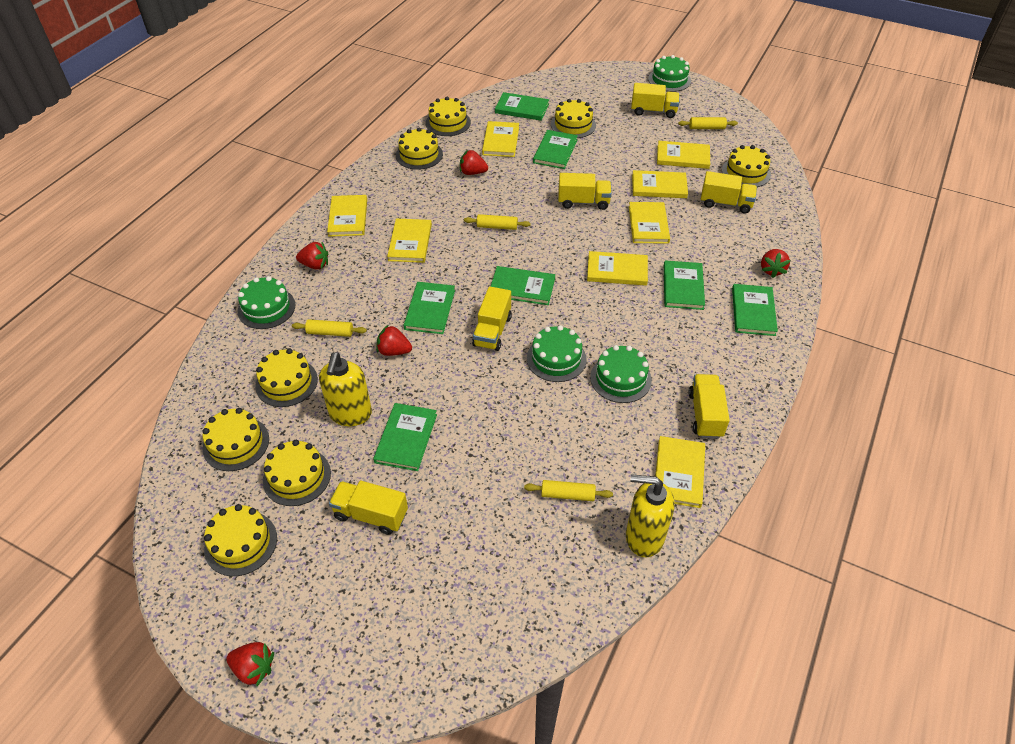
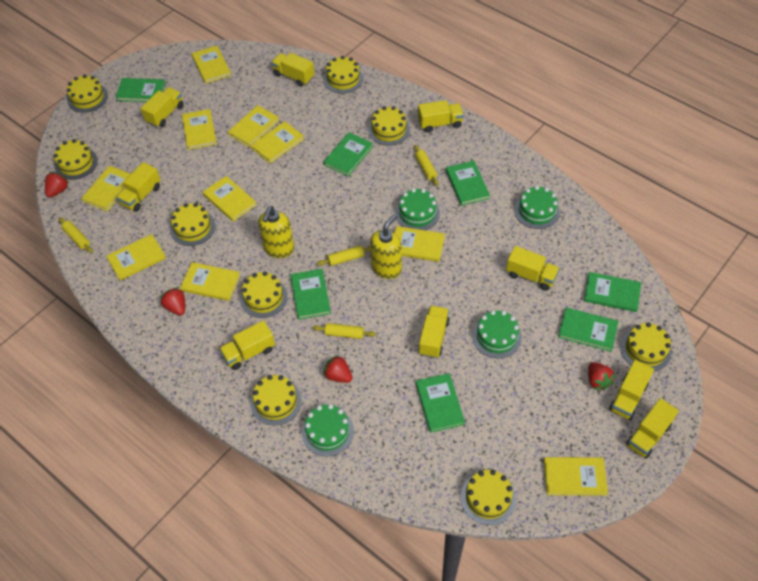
red strawberry: [226,642,274,686] [296,242,328,270] [377,324,412,356] [460,149,488,175] [761,249,791,278] = 5 -> [45,172,70,197] [160,287,185,315] [323,355,352,383] [588,362,615,390] = 4
yellow book: [327,195,367,237] [387,218,432,263] [482,121,519,157] [587,251,648,286] [629,202,670,244] [632,170,688,198] [655,436,705,508] [657,141,710,169] = 8 -> [82,166,131,212] [106,234,166,281] [180,262,240,301] [182,109,217,150] [192,46,231,84] [203,176,257,222] [228,105,280,147] [251,121,304,164] [394,226,445,262] [544,457,608,496] = 10
yellow cake: [202,408,269,471] [204,504,277,576] [255,348,318,407] [263,440,331,506] [396,128,443,170] [426,97,471,136] [551,99,596,138] [722,145,771,187] = 8 -> [54,139,98,180] [67,75,108,113] [170,203,215,246] [240,271,288,318] [250,375,302,426] [323,56,363,94] [368,106,410,146] [461,470,516,525] [620,322,672,372] = 9
yellow truck: [329,481,408,535] [472,286,512,351] [558,173,612,210] [631,83,680,118] [688,374,730,439] [701,171,757,213] = 6 -> [116,162,161,212] [141,87,184,127] [219,320,275,370] [271,52,314,87] [418,100,464,132] [418,305,450,358] [506,246,560,291] [609,360,654,420] [626,398,679,459] = 9

